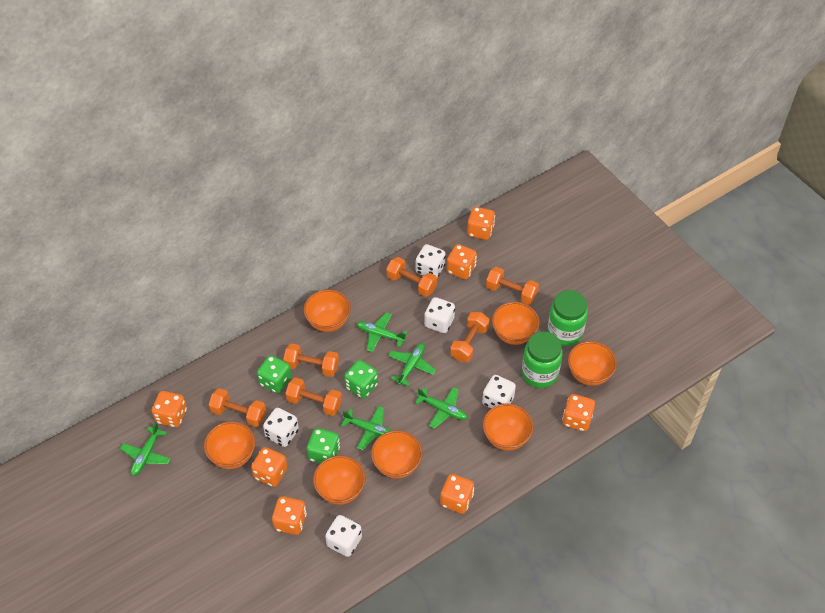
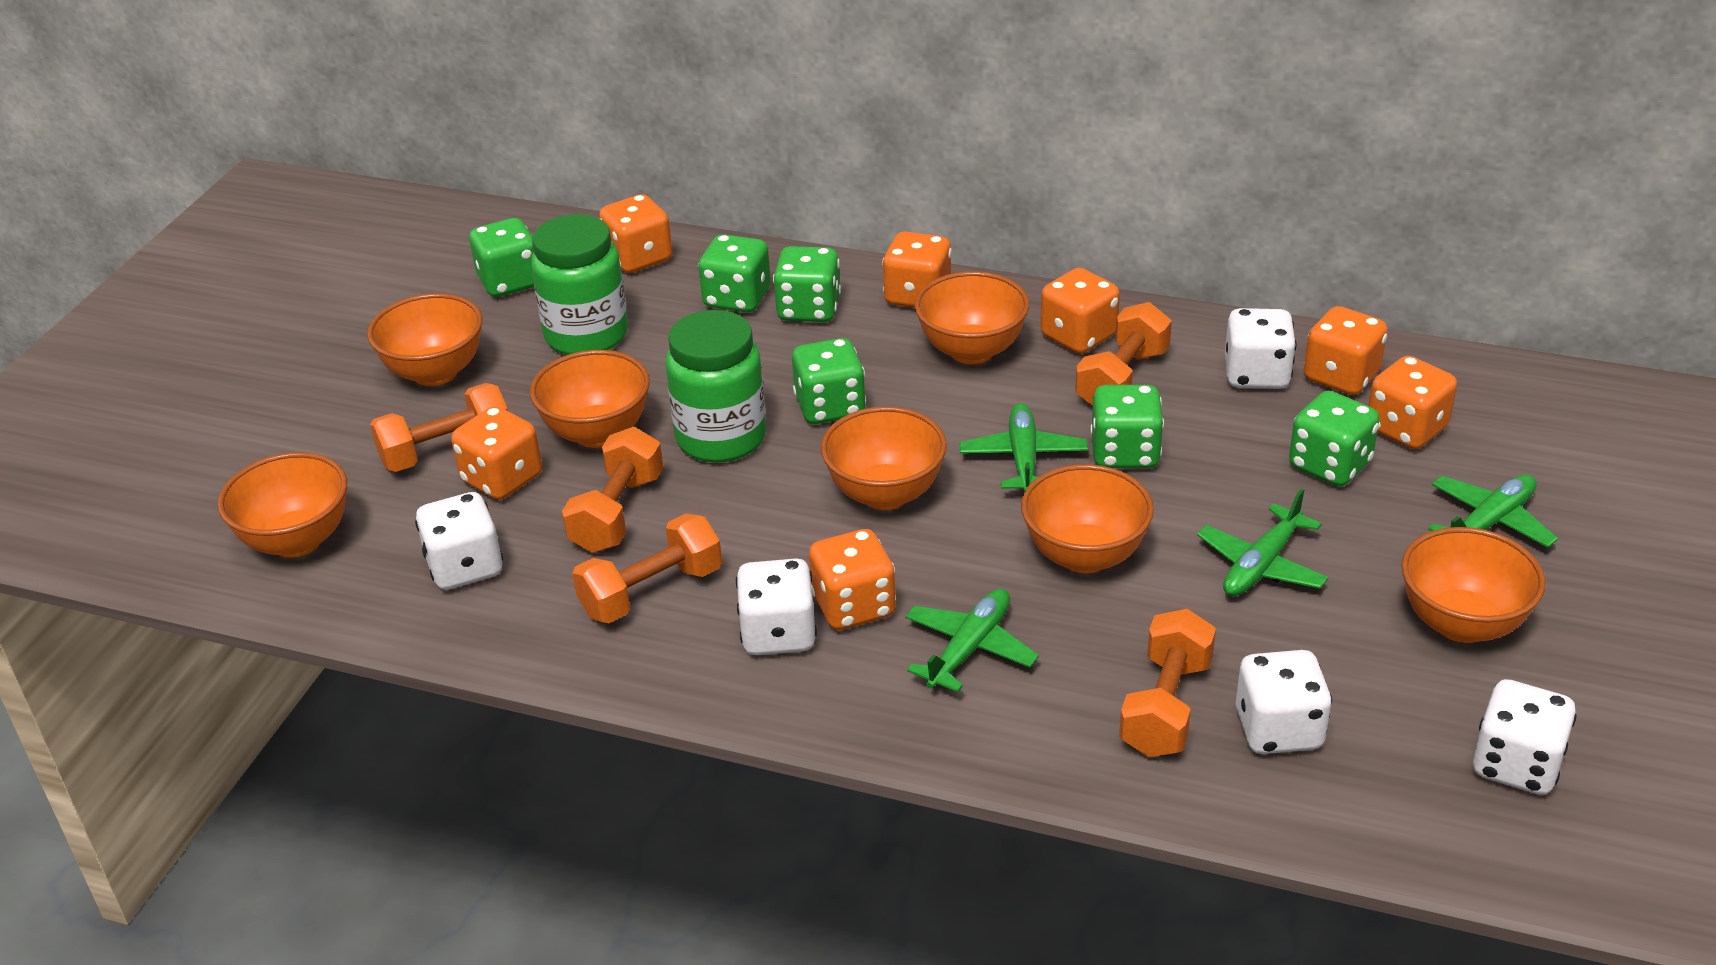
green dice: [257,355,291,393] [307,428,340,463] [344,360,378,398] = 3 -> [469,218,534,297] [698,234,771,312] [773,246,841,322] [792,338,866,424] [1090,385,1164,468] [1289,391,1379,486] = 6
green plane: [120,422,171,476] [341,406,392,450] [357,312,408,352] [388,343,436,387] [415,387,467,429] = 5 -> [905,589,1039,692] [960,403,1088,492] [1197,488,1329,596] [1428,475,1558,548] = 4
orange dumbbell: [209,388,266,427] [283,343,339,377] [285,377,342,416] [386,257,437,297] [450,312,490,362] [486,267,539,305] = 6 -> [370,383,508,472] [562,427,663,553] [572,513,722,623] [1075,302,1172,406] [1119,609,1216,757] = 5

